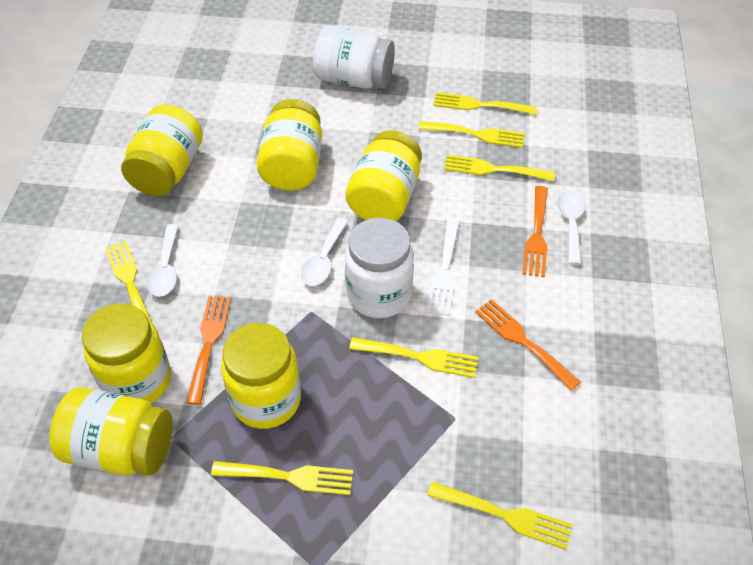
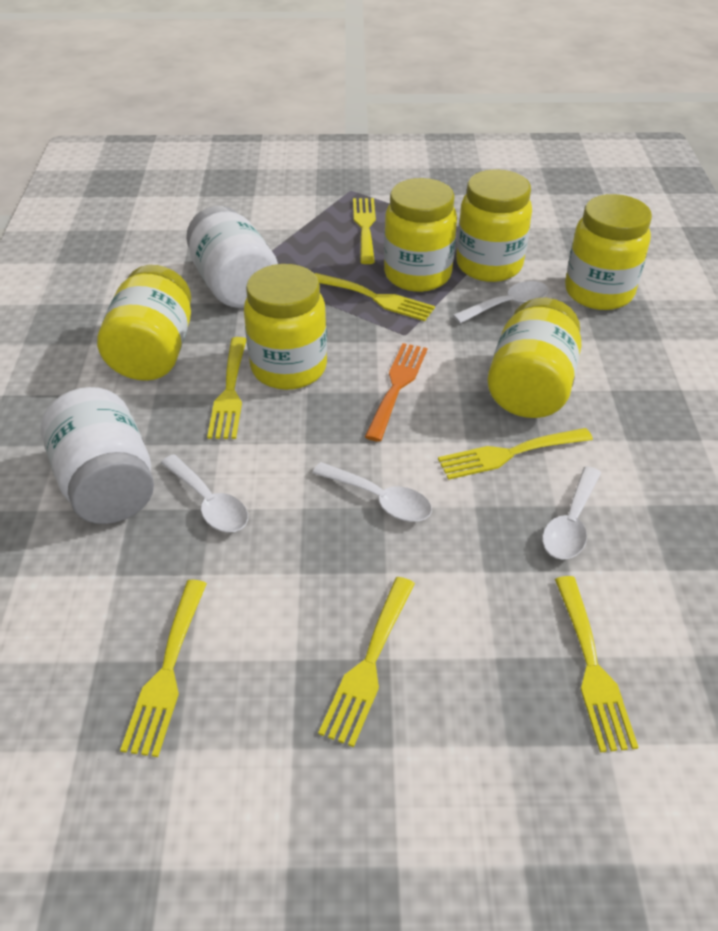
orange fork: [186,296,231,405] [475,299,581,391] [523,186,548,277] = 3 -> [365,343,427,442] = 1
white fork: [427,219,460,316] = 1 -> none = 0
white spoon: [147,224,179,297] [301,217,349,286] [557,190,585,265] = 3 -> [161,454,248,532] [312,462,432,522] [453,281,548,323] [542,466,601,560] = 4

